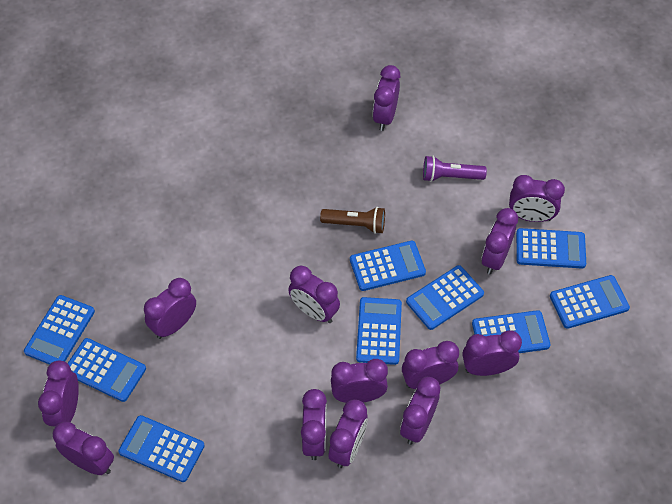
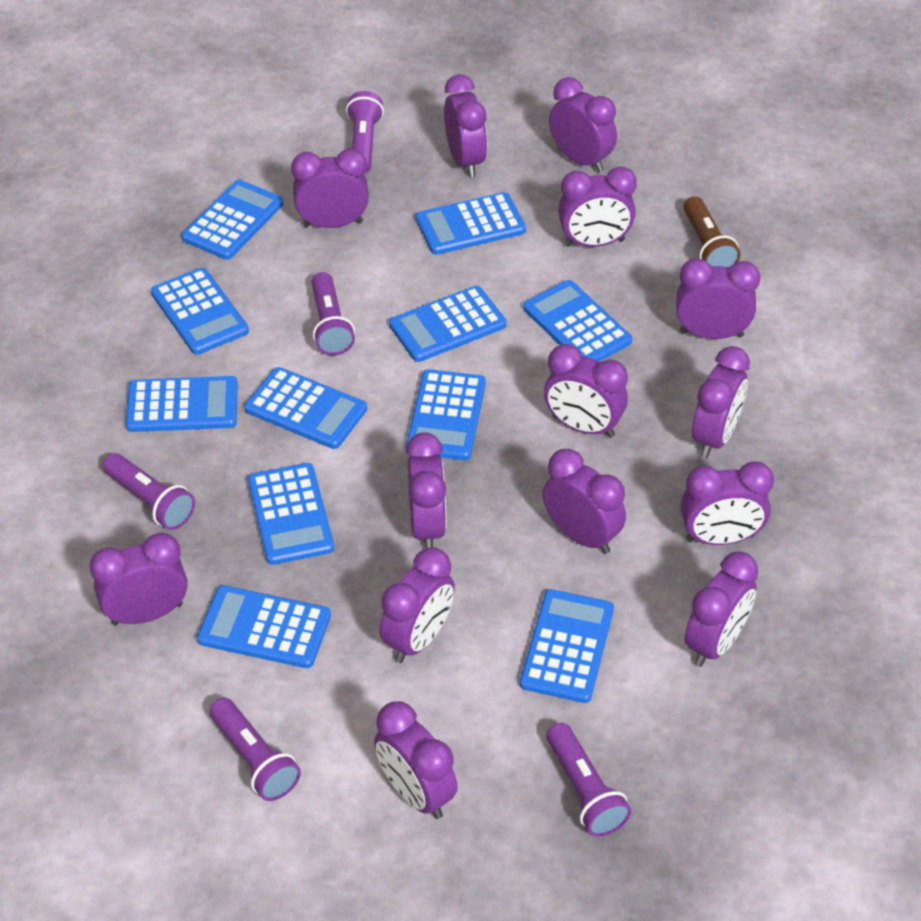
blue calculator: [24,295,95,365] [67,338,146,402] [118,415,205,482] [350,241,426,291] [356,297,402,365] [406,265,484,330] [472,310,550,353] [516,228,586,268] [550,275,630,329] = 9 -> [126,376,238,432] [151,268,249,355] [182,180,284,260] [197,585,331,668] [245,367,367,449] [248,463,334,565] [389,286,507,362] [406,369,486,460] [416,192,526,255] [520,589,614,703] [523,280,632,362] = 11
purple clock: [38,361,79,427] [53,422,114,475] [144,278,196,339] [288,266,340,323] [301,389,327,460] [329,399,368,468] [331,359,388,403] [373,65,400,131] [400,377,440,445] [402,341,459,389] [462,330,522,376] [481,208,518,274] [509,175,565,222] = 13 -> [90,533,188,625] [291,148,369,228] [374,701,458,819] [379,547,455,663] [406,432,446,548] [444,74,488,177] [543,449,626,554] [544,344,628,438] [549,77,617,173] [558,166,637,247] [676,258,760,339] [681,461,774,545] [684,552,759,667] [692,346,750,458] = 14
purple flashlight: [423,156,487,182] = 1 -> [103,453,195,530] [209,698,301,801] [311,272,355,355] [346,91,384,174] [546,723,631,837] = 5

